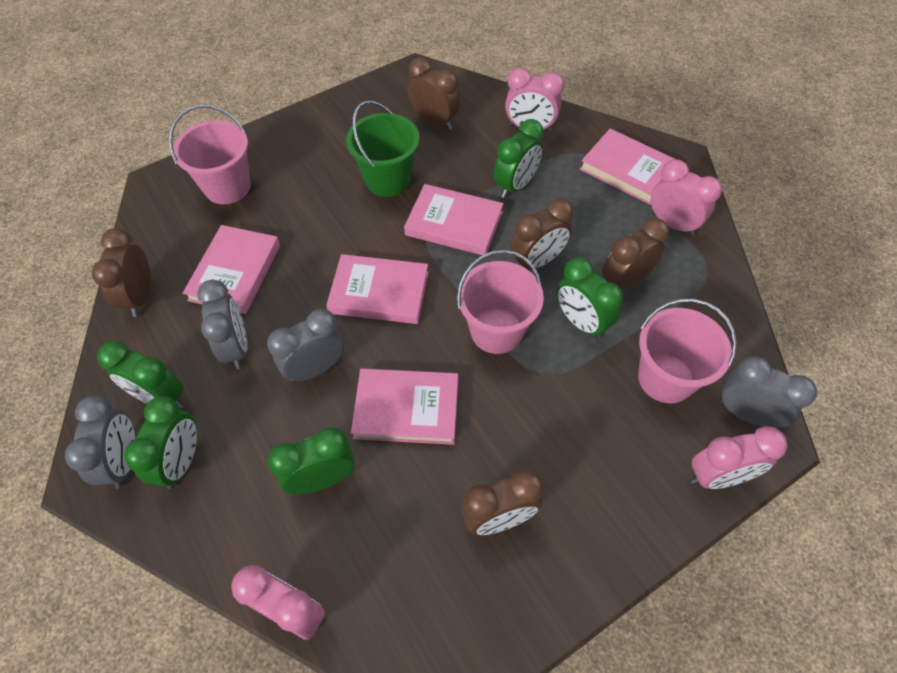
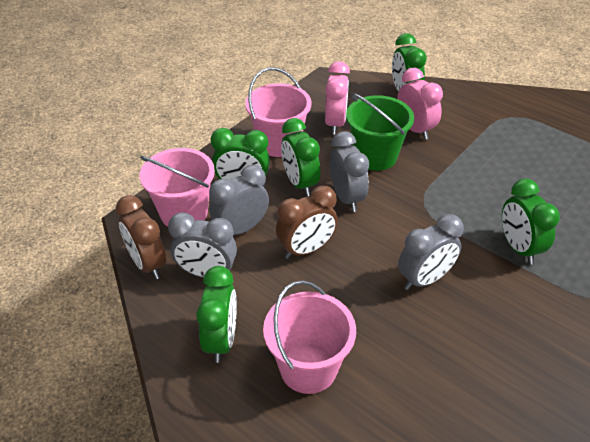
brown clock: [92,228,151,317] [408,57,460,130] [461,469,544,535] [510,198,573,269] [602,218,669,291] = 5 -> [115,195,166,279] [276,186,338,259] = 2
pink book: [183,225,280,314] [326,254,429,324] [351,368,458,445] [404,184,504,255] [580,129,677,205] = 5 -> none = 0
pink clock: [231,565,325,640] [505,68,564,132] [651,159,722,236] [691,426,788,489] = 4 -> [325,61,350,135] [397,68,443,140] = 2

